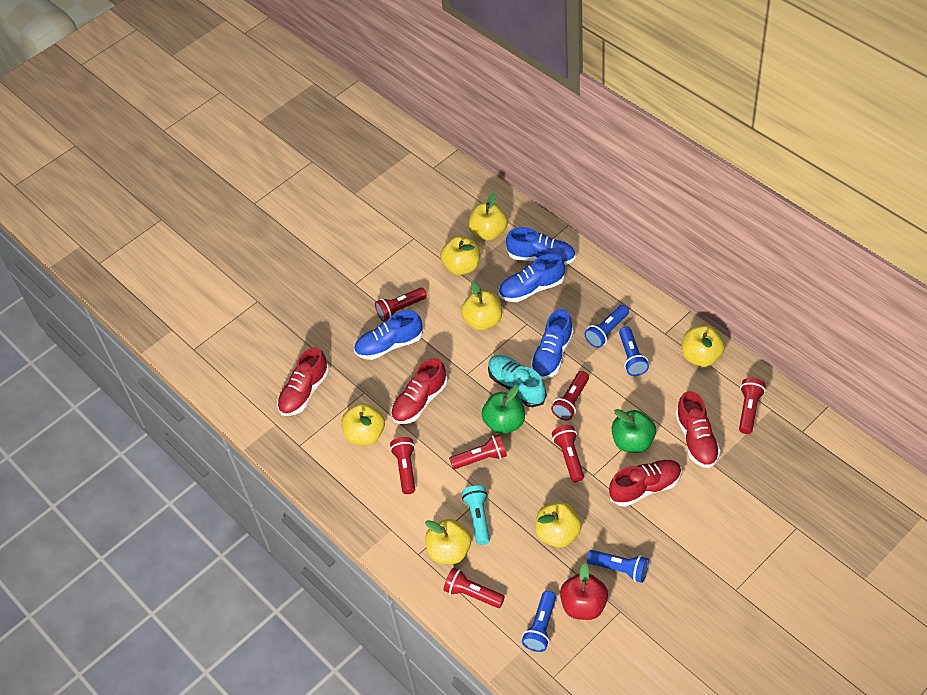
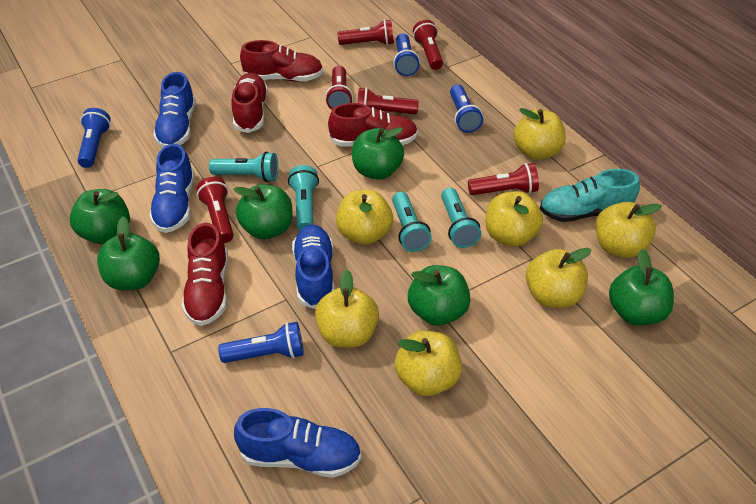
green apple: [482,386,525,434] [612,409,656,453] = 2 -> [70,189,130,244] [97,217,160,291] [233,184,292,239] [352,127,404,180] [408,265,471,326] [609,249,674,325] = 6
red apple: [560,563,608,620] = 1 -> none = 0
red flashlight: [375,287,427,322] [390,437,415,494] [443,568,505,608] [449,434,507,469] [551,371,589,420] [552,425,584,482] [739,378,766,434] = 7 -> [196,177,234,243] [325,66,353,110] [338,19,394,45] [357,87,419,114] [413,20,443,70] [468,163,539,195] = 6
turquoise flashlight: [462,485,490,545] = 1 -> [209,152,278,182] [288,165,319,230] [392,191,432,252] [441,188,481,248] = 4

